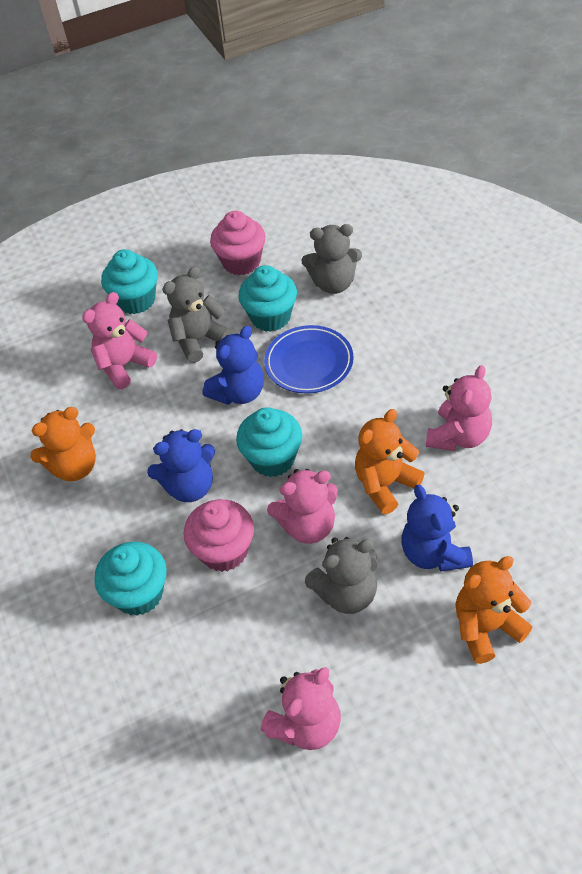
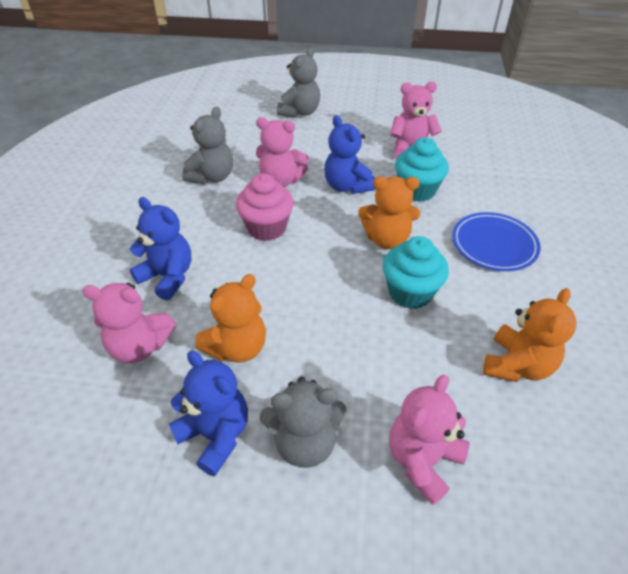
pink cupcake: [184,499,254,572] [210,211,266,275] = 2 -> [236,173,294,241] = 1
turquoise cupcake: [94,542,167,616] [101,249,158,314] [236,407,302,477] [238,265,297,332] = 4 -> [383,236,449,309] [395,138,449,202] = 2

